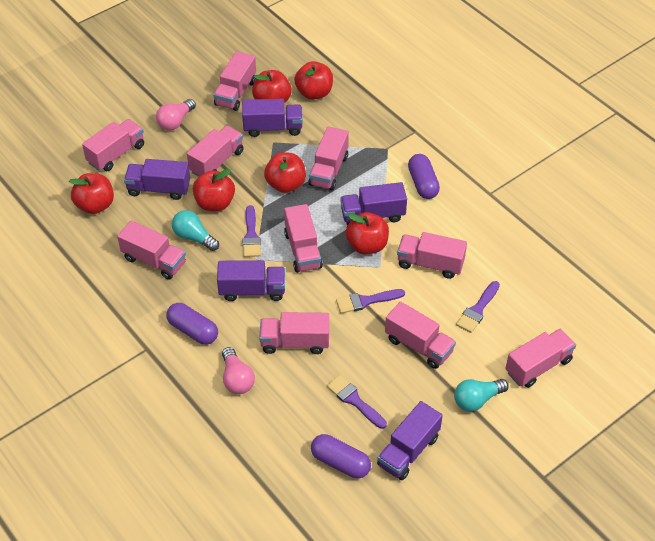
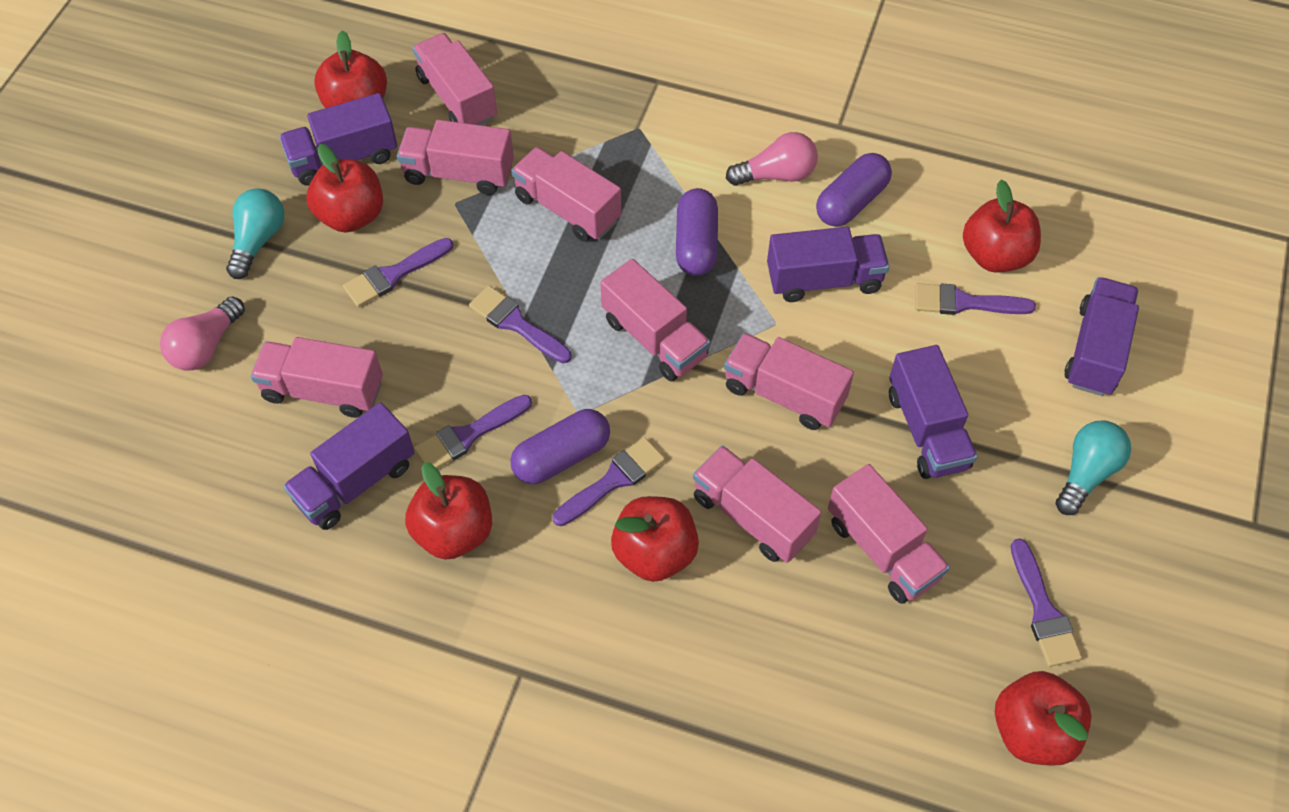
pink truck: [82,119,144,171] [117,220,186,280] [187,126,244,177] [213,51,256,111] [259,312,329,354] [284,204,323,273] [309,126,349,191] [385,301,456,369] [397,232,467,279] [505,329,576,388] = 10 -> [250,337,383,418] [397,120,514,195] [413,33,497,125] [511,147,622,242] [600,259,710,381] [693,445,821,563] [724,333,854,430] [828,464,950,604] = 8
purple brush: [242,205,261,257] [327,375,387,429] [336,289,405,314] [456,281,500,333] = 4 -> [343,238,453,307] [414,395,532,469] [469,286,571,363] [553,437,665,526] [915,283,1036,315] [1011,538,1082,667] = 6

